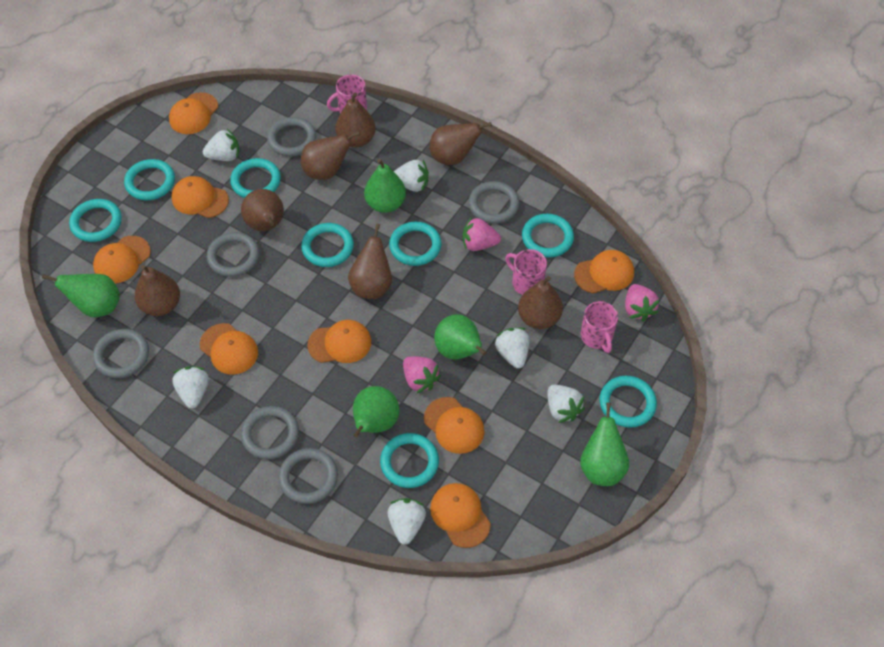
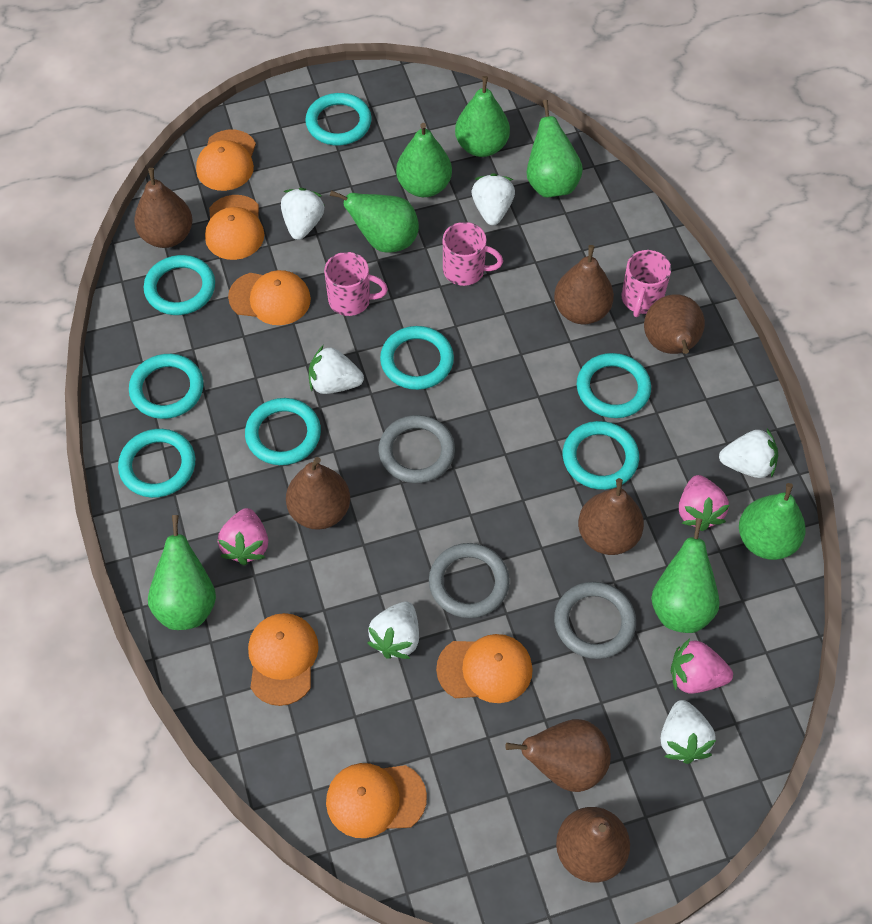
green pear: [42,274,120,317] [353,386,399,437] [364,159,406,213] [434,314,486,360] [580,402,629,486] = 5 -> [148,515,216,630] [330,190,419,253] [396,123,452,197] [455,76,510,157] [527,100,583,198] [651,518,719,633] [739,483,806,560] = 7
grey ring: [93,329,149,378] [207,232,260,277] [241,406,299,459] [267,117,316,156] [278,448,338,504] [469,181,520,224] = 6 -> [379,415,455,483] [429,543,510,618] [554,582,636,659] = 3
orange cap: [93,236,151,284] [169,92,218,134] [172,176,229,218] [200,323,258,375] [307,320,371,363] [424,397,484,454] [430,483,491,548] [574,250,634,293] = 8 -> [196,130,256,191] [205,195,265,260] [228,270,311,325] [248,613,319,706] [326,763,427,838] [436,634,533,703] = 6

